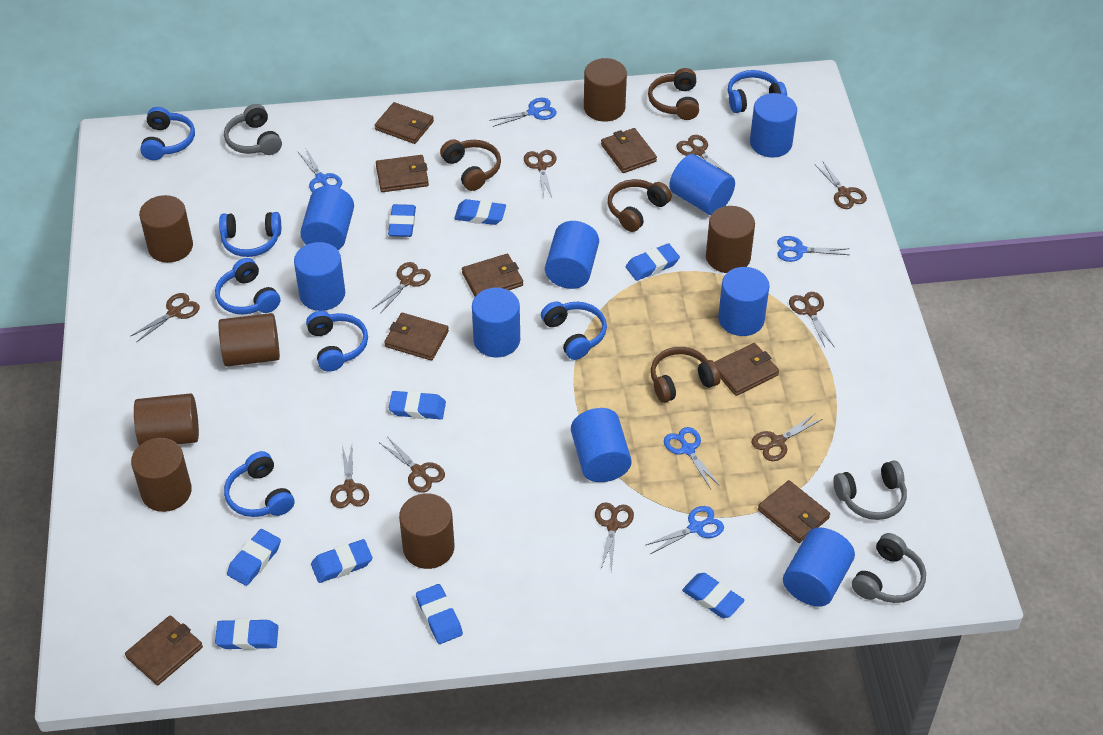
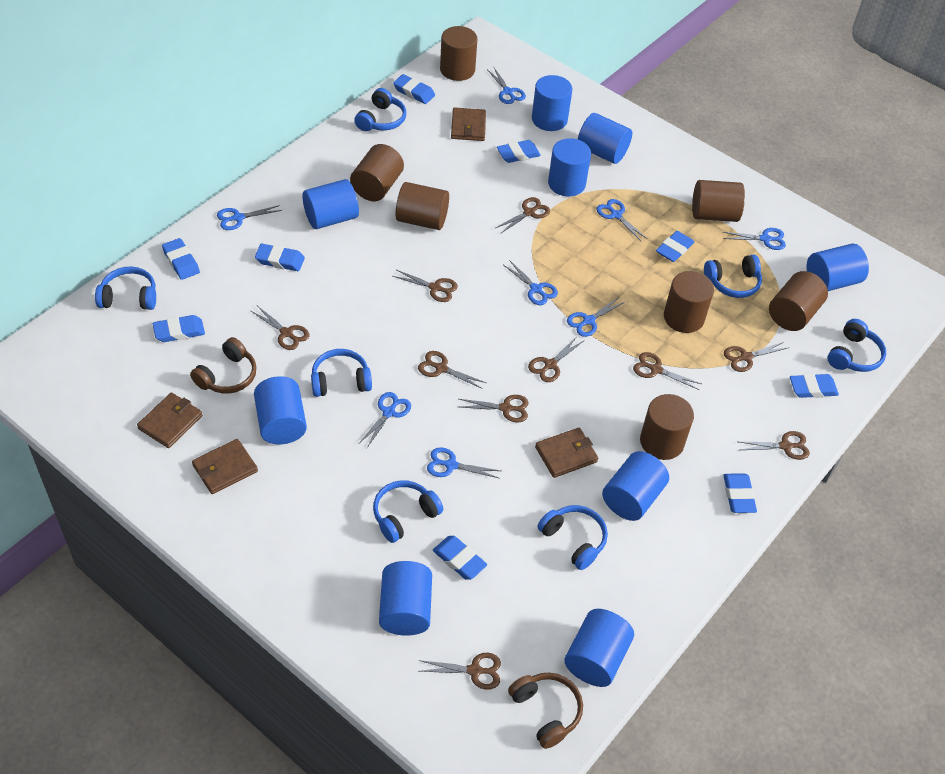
blue scissors: [298,149,342,192] [489,98,556,127] [646,506,724,554] [664,427,720,489] [777,236,849,262] = 5 -> [217,205,282,230] [359,392,411,448] [427,447,500,479] [487,68,526,104] [504,260,558,305] [567,297,625,337] [596,199,647,241] [723,228,786,250] = 8
brown headphones: [440,139,501,191] [608,179,672,232] [648,68,699,120] [651,347,720,403] = 4 -> [190,337,257,394] [508,672,583,749] = 2
brown wallet: [125,615,203,686] [375,102,434,144] [376,155,429,192] [384,313,449,361] [462,254,523,296] [601,128,657,173] [715,343,779,396] [758,480,830,543] = 8 -> [137,393,203,448] [192,439,258,494] [451,108,486,141] [535,428,598,478] = 4
grey headphones: [224,104,282,155] [833,461,907,520] [852,533,926,603] = 3 -> none = 0

